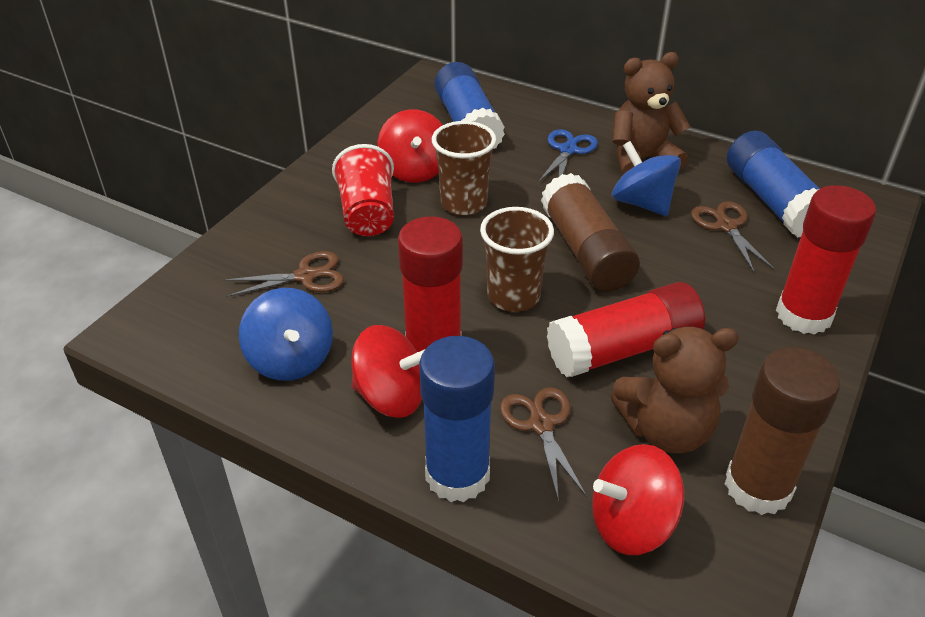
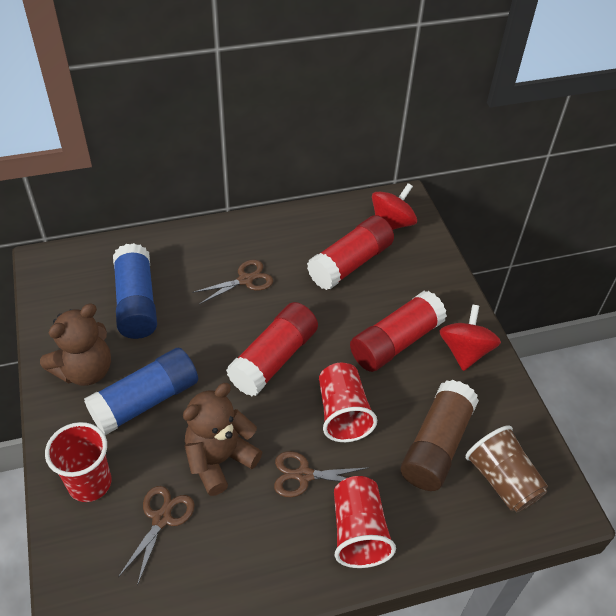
blue glue stick: [419,336,495,502] [434,62,505,149] [727,131,820,238] = 3 -> [84,348,198,435] [113,243,157,339] = 2
blue scissors: [538,129,598,182] = 1 -> none = 0
blue spinning top: [239,288,333,381] [612,141,681,216] = 2 -> none = 0
brown cup: [432,121,497,216] [480,207,554,312] = 2 -> [465,425,548,512] = 1
brown glue stick: [541,173,640,291] [725,347,840,515] = 2 -> [401,380,479,491] = 1
red cup: [332,144,394,236] = 1 -> [45,422,111,502] [319,363,377,442] [334,476,396,568] = 3
red spinning top: [351,325,426,418] [377,109,443,183] [592,444,684,555] = 3 -> [372,183,417,230] [439,304,501,371] = 2

